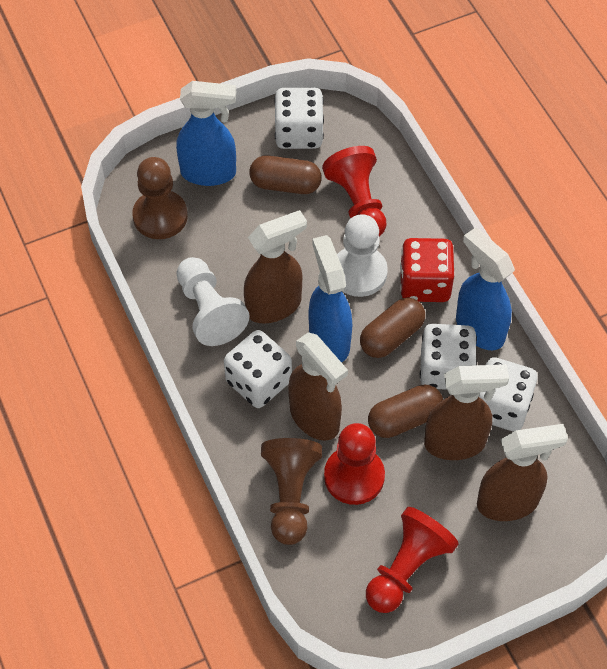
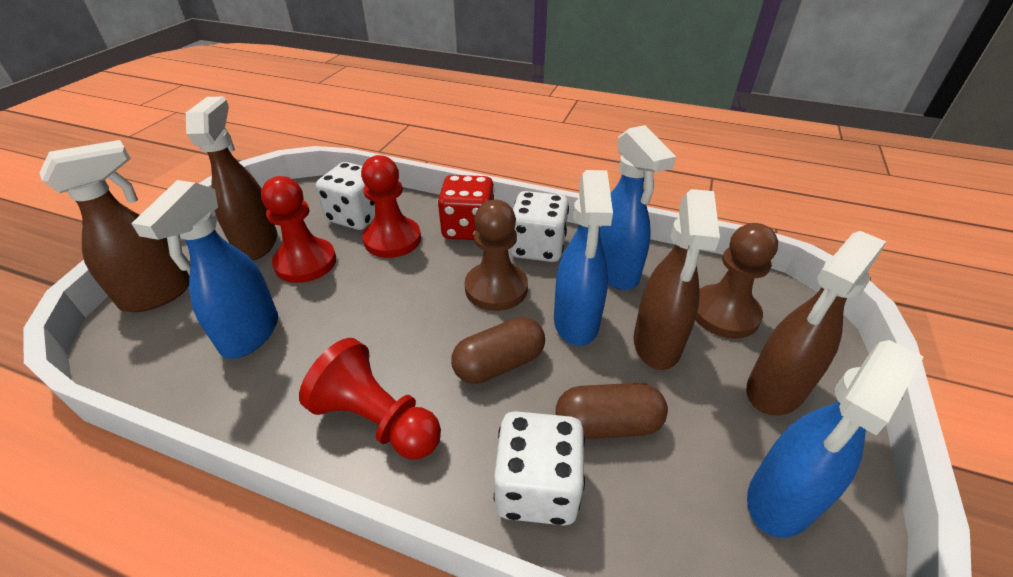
blue spray bottle: [176,81,236,186] [308,235,352,363] [456,228,515,350] = 3 -> [131,180,278,359] [554,170,613,346] [600,125,676,290] [747,340,924,538] = 4
brown capsule: [249,155,322,194] [360,298,425,358] [368,384,443,438] = 3 -> [451,317,545,384] [556,383,668,439] = 2
white dice: [224,330,292,408] [274,88,324,149] [420,324,477,390] [479,357,538,431] = 4 -> [316,162,375,230] [494,411,585,526] [510,191,569,262] = 3
white pawn: [176,257,250,346] [337,214,388,297] = 2 -> none = 0

